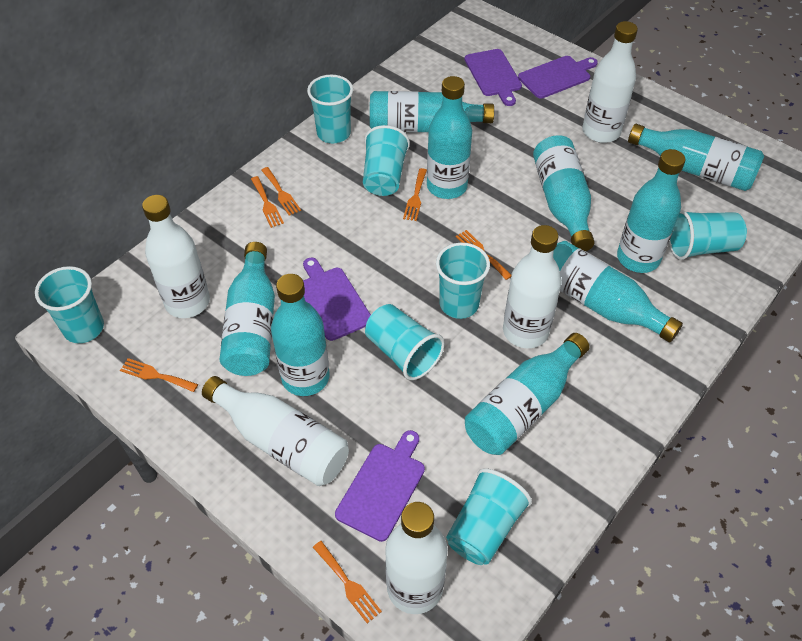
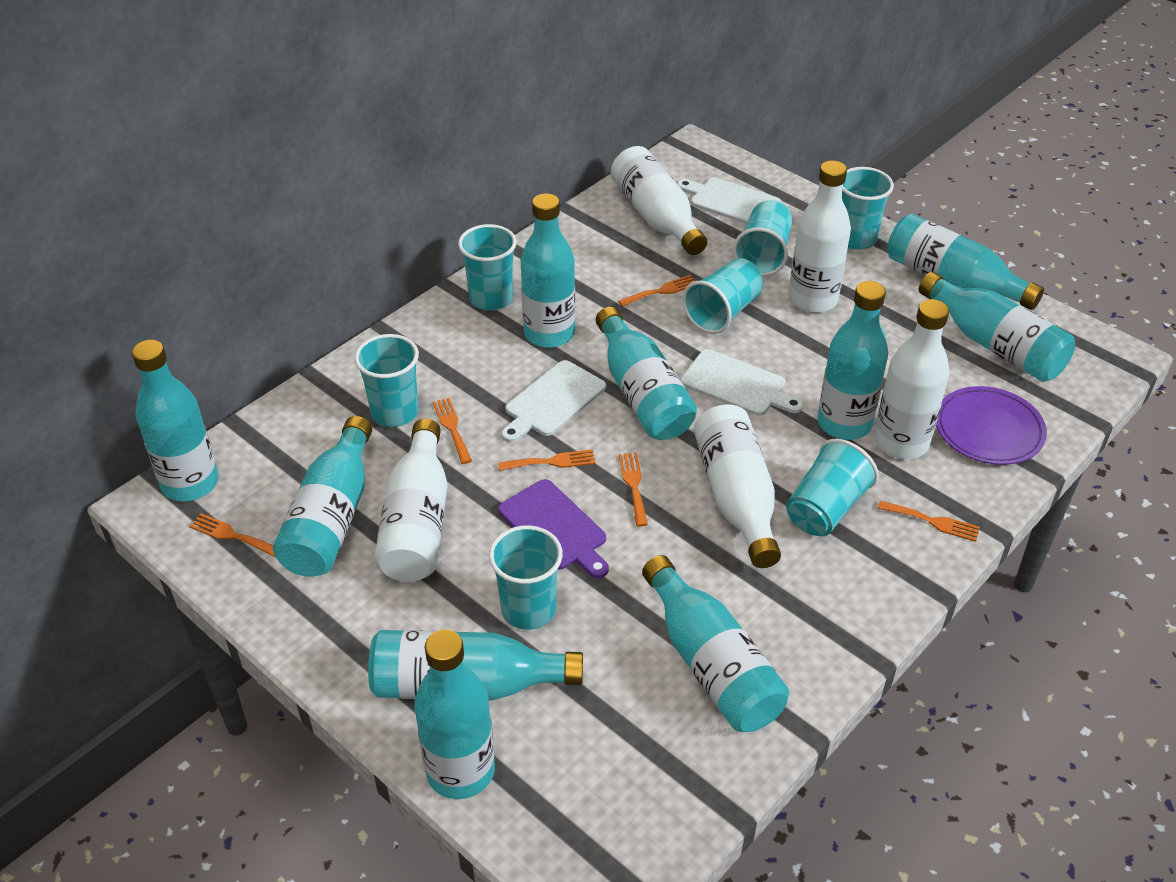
purple cutting board: [303,258,371,341] [335,430,425,542] [464,49,522,106] [518,56,598,99] = 4 -> [498,479,609,578] = 1
purple plate: none = 0 -> [936,386,1047,465] = 1
turquoise bottle: [219,242,275,376] [271,274,329,396] [370,91,494,133] [427,76,472,199] [465,333,590,455] [533,135,595,251] [553,241,683,342] [617,149,685,273] [628,124,764,191] = 9 -> [132,340,219,501] [273,416,372,577] [368,630,583,700] [414,630,495,799] [521,193,575,348] [596,307,697,440] [642,555,789,732] [817,281,888,440] [887,214,1044,310] [919,272,1075,382] = 10
white cutting board: none = 0 -> [501,360,606,443] [677,177,781,224] [680,349,804,416] = 3

